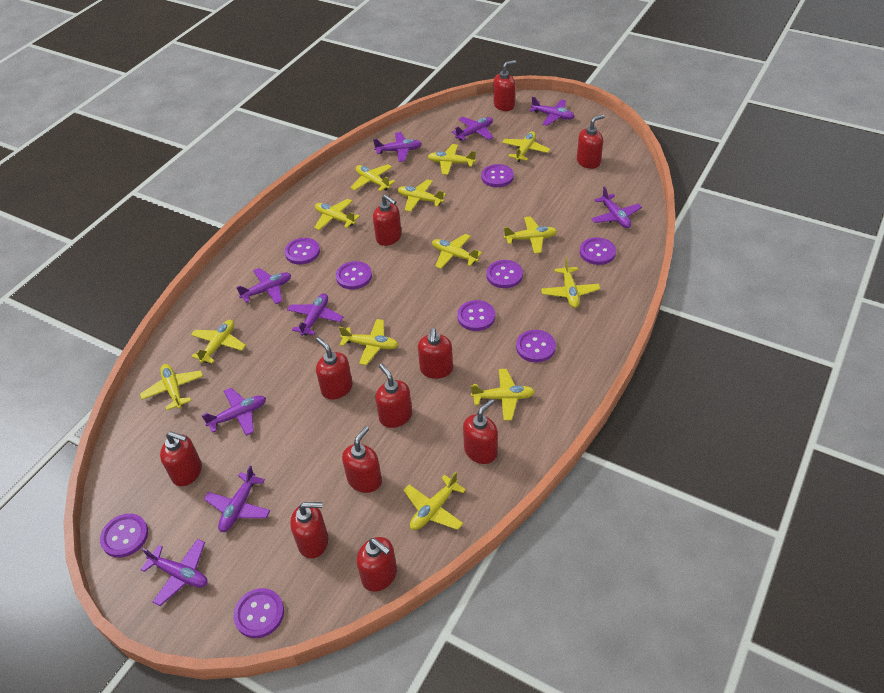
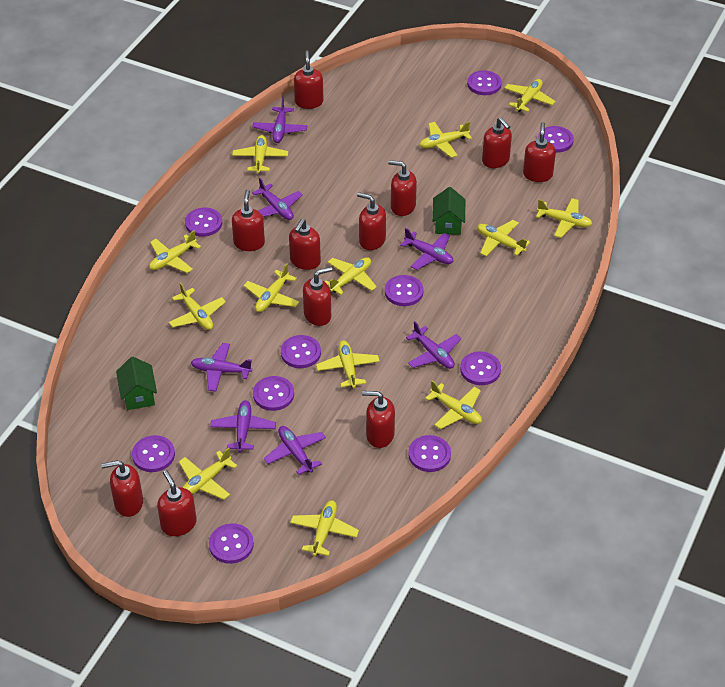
green house: none = 0 -> [116,356,157,410] [432,187,465,235] = 2
purple button: [100,514,148,558] [233,588,284,638] [284,238,320,265] [336,261,372,289] [457,300,495,331] [481,164,514,187] [487,260,523,288] [516,330,556,363] [580,237,616,265] = 9 -> [132,435,175,472] [185,208,222,237] [209,523,254,564] [253,376,294,411] [281,335,321,368] [385,275,423,306] [408,435,451,472] [460,352,501,385] [467,70,502,95] [538,126,574,153] = 10
purple plane: [140,539,208,606] [201,388,266,436] [204,465,270,532] [236,268,291,304] [287,293,343,336] [373,132,422,162] [452,117,493,141] [530,97,575,126] [591,186,642,228] = 9 -> [191,343,252,392] [210,400,276,452] [252,97,307,143] [252,178,303,220] [264,426,326,475] [400,228,453,270] [406,321,461,369] = 7

